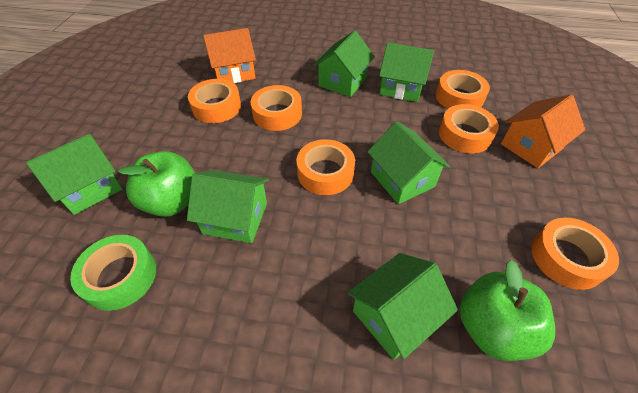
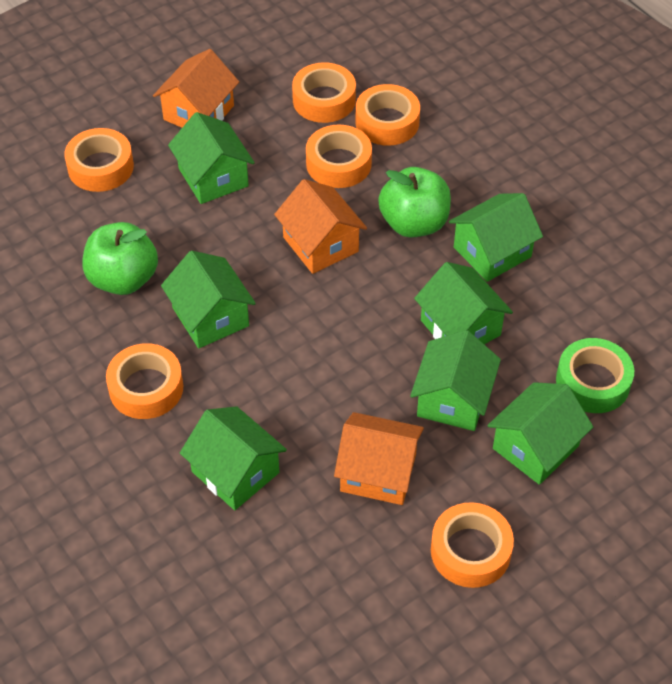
green house: [26,134,123,215] [187,170,269,243] [313,31,375,97] [347,253,458,360] [367,121,450,204] [379,42,434,102] = 6 -> [161,251,256,348] [168,112,255,204] [180,406,287,510] [410,330,501,431] [414,262,513,344] [449,193,543,282] [488,382,593,485] = 7
orange house: [203,28,256,83] [501,95,585,168] = 2 -> [153,49,239,128] [274,179,367,274] [334,412,424,505] = 3

